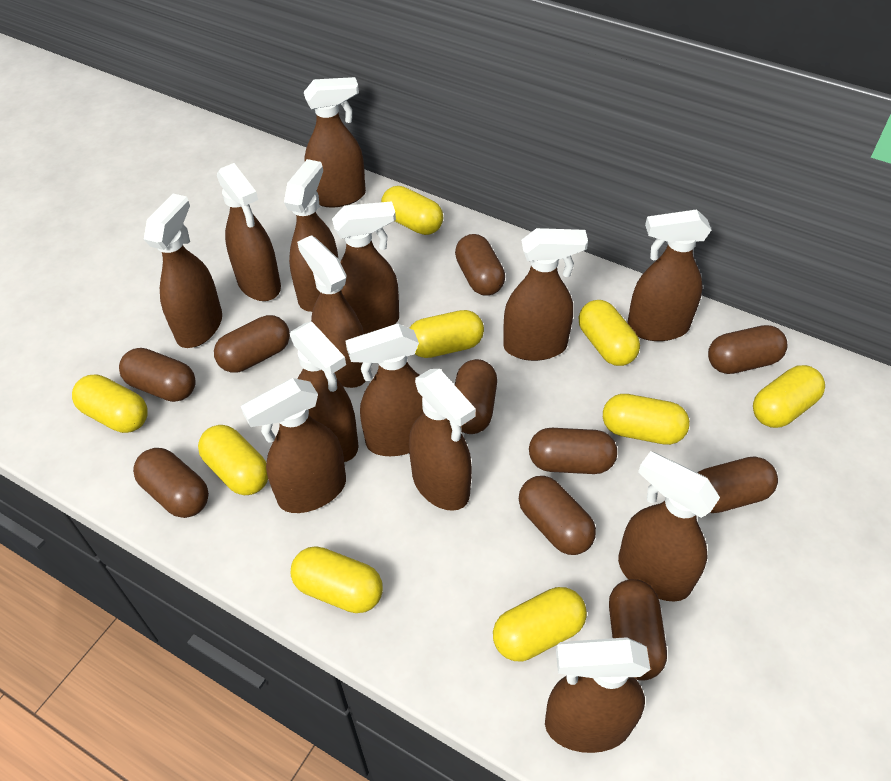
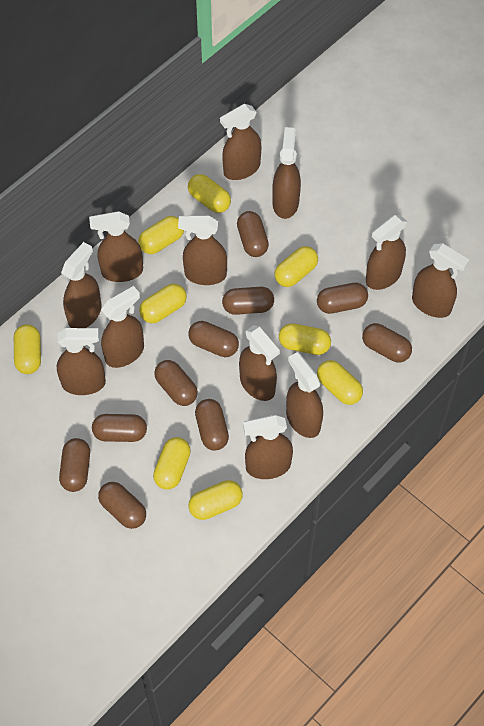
brown spray bottle: [144,193,222,348] [217,163,281,301] [241,378,346,513] [284,159,339,312] [290,321,358,462] [297,235,365,388] [304,77,366,208] [332,201,399,334] [346,324,424,456] [409,369,476,511] [503,228,588,361] [545,637,651,753] [618,451,720,601] [627,209,711,341] = 14 -> [57,328,106,395] [61,242,101,328] [89,211,143,282] [101,286,144,368] [178,215,227,285] [220,104,261,180] [239,325,280,401] [243,415,293,479] [272,127,301,219] [286,352,323,438] [366,215,407,290] [412,243,469,318] = 12

